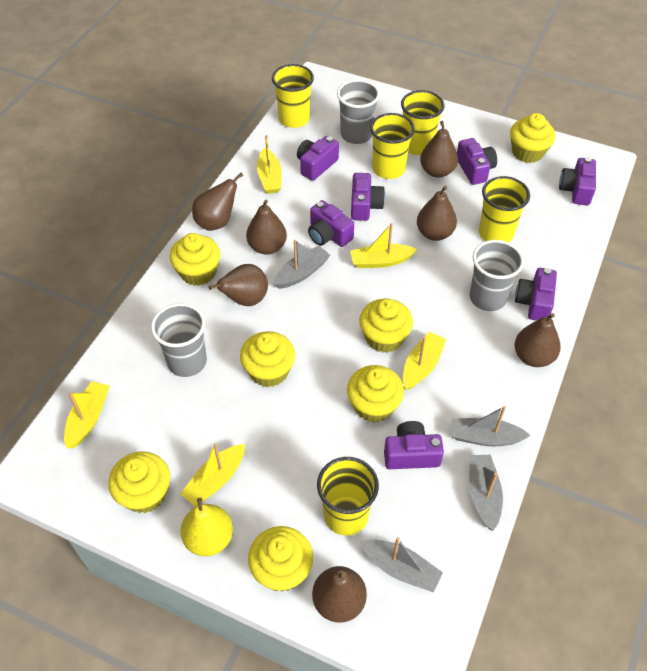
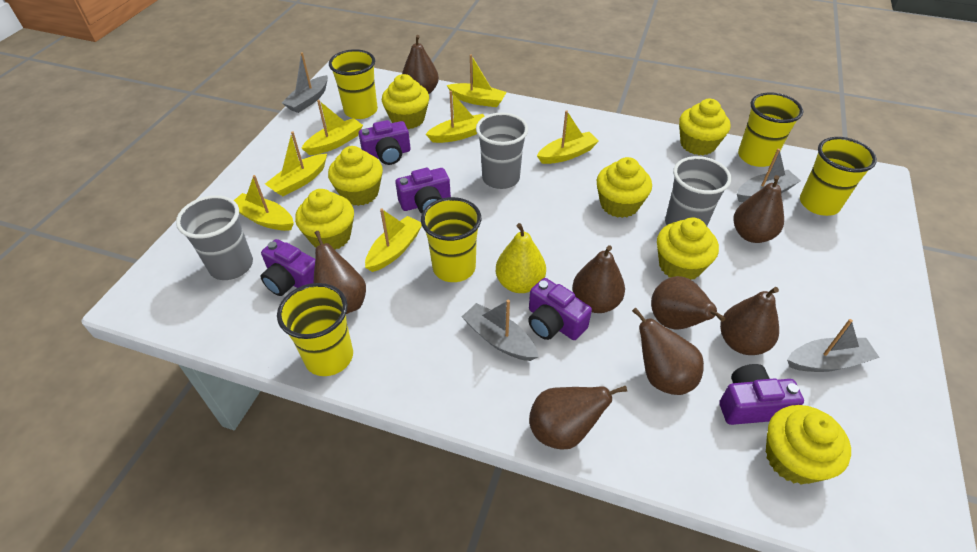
brown pear: [192,173,243,231] [209,264,268,306] [246,200,287,255] [312,566,367,623] [417,186,457,241] [420,121,458,178] [515,313,561,367] = 7 -> [314,231,366,314] [402,35,439,94] [529,386,627,450] [572,245,625,313] [632,307,704,395] [651,276,726,330] [720,287,779,355] [733,175,784,243] = 8
purple camera: [297,136,339,181] [308,200,354,247] [351,173,385,221] [384,421,444,469] [457,138,497,185] [515,268,557,321] [559,157,596,205] = 7 -> [261,239,315,296] [359,120,410,165] [395,168,451,214] [528,278,592,340] [719,364,804,425] = 5
yellow boat: [64,381,110,448] [180,443,245,506] [257,135,282,194] [350,223,417,268] [403,332,446,390] = 5 -> [234,175,294,231] [265,131,327,196] [301,100,363,155] [365,209,422,272] [426,91,485,143] [447,54,507,107] [537,110,599,164] = 7

